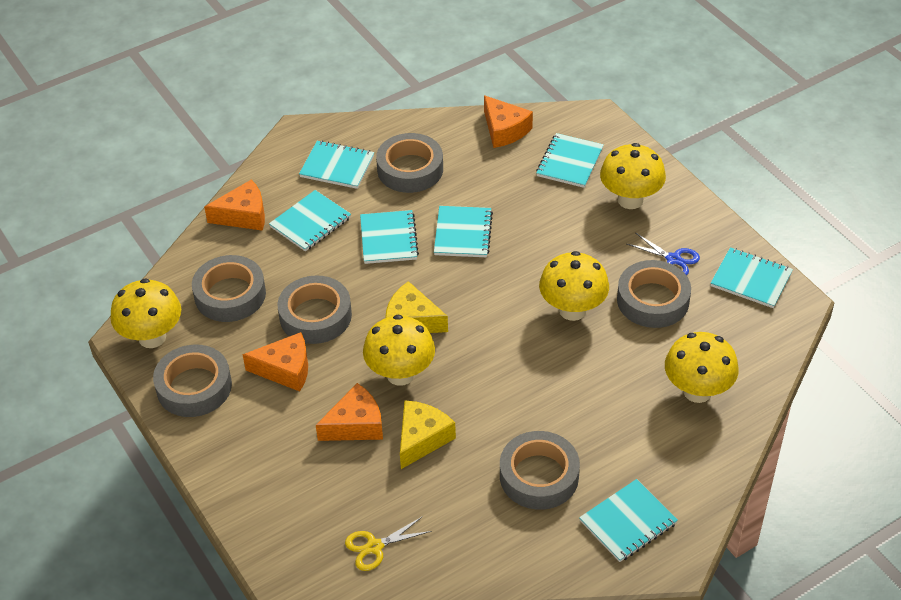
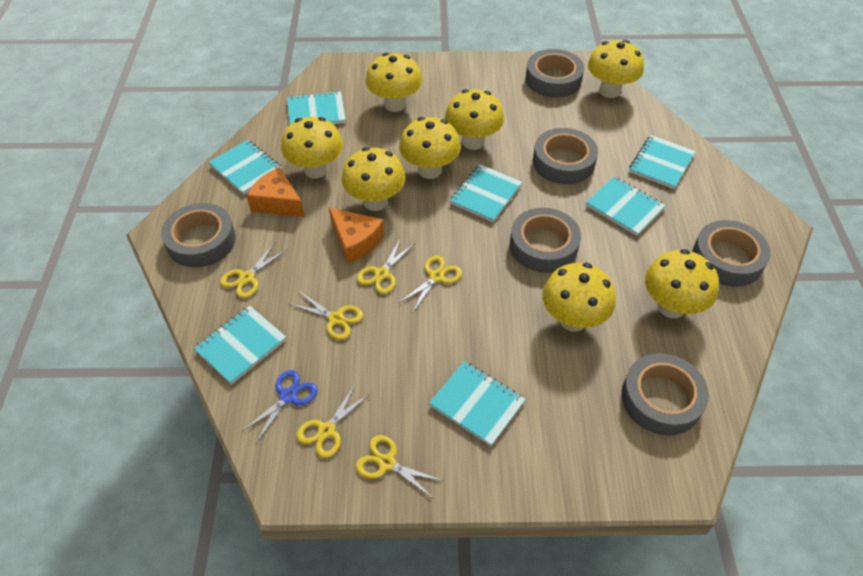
orange cheese: [204,180,265,231] [242,332,308,392] [316,383,383,441] [484,95,533,148] = 4 -> [247,167,305,217] [329,208,384,264] = 2
yellow cheese: [385,281,448,333] [400,400,456,469] = 2 -> none = 0
yellow mushroom: [110,278,181,348] [363,315,435,386] [539,251,609,321] [600,143,666,209] [665,332,739,403] = 5 -> [281,117,343,178] [342,147,405,211] [366,53,422,112] [399,117,461,179] [445,89,504,150] [543,263,616,332] [588,40,644,98] [645,249,719,318] = 8
yellow scissors: [345,516,432,571] = 1 -> [220,244,287,298] [288,291,363,340] [297,385,371,458] [356,435,443,499] [357,239,414,294] [399,255,462,312] = 6

